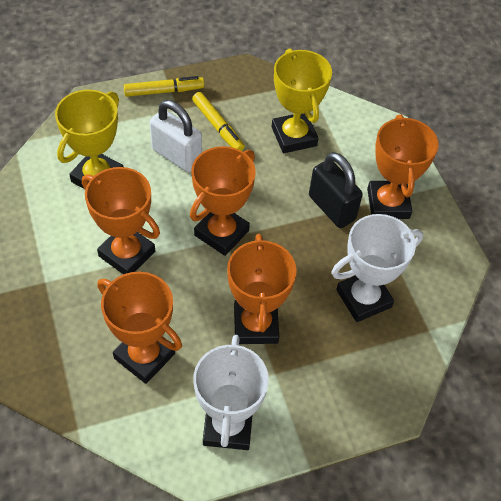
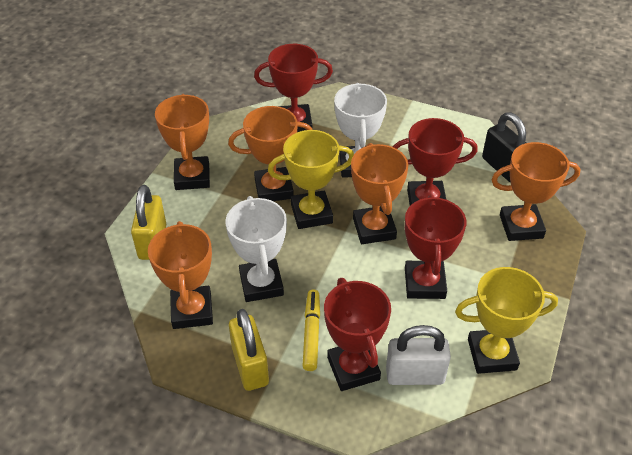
red trophy: none = 0 -> [254,44,333,132] [324,278,391,391] [392,118,478,205] [405,195,466,299] = 4
yellow marker: [124,76,204,97] [192,92,245,151] = 2 -> [303,289,320,371] = 1
yellow padlock: none = 0 -> [131,185,166,260] [229,309,269,391] = 2

